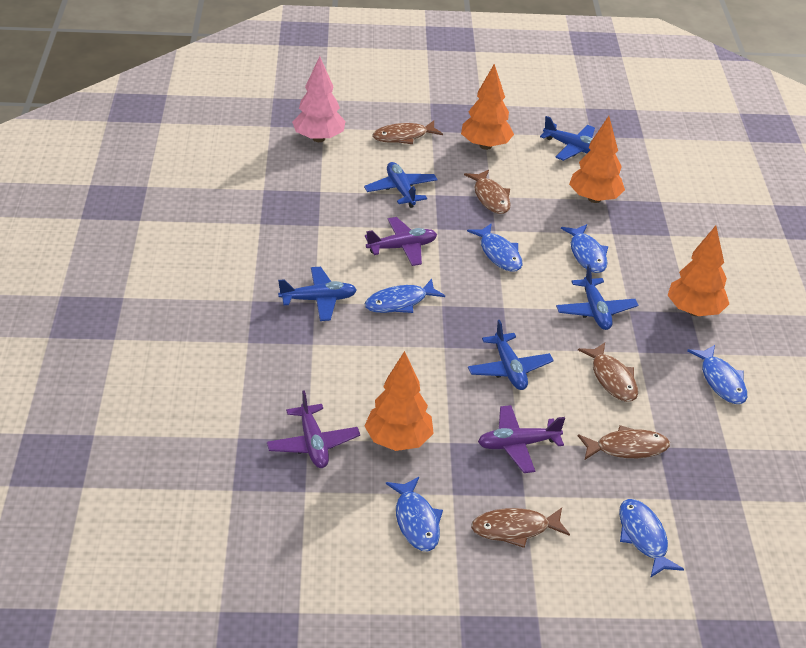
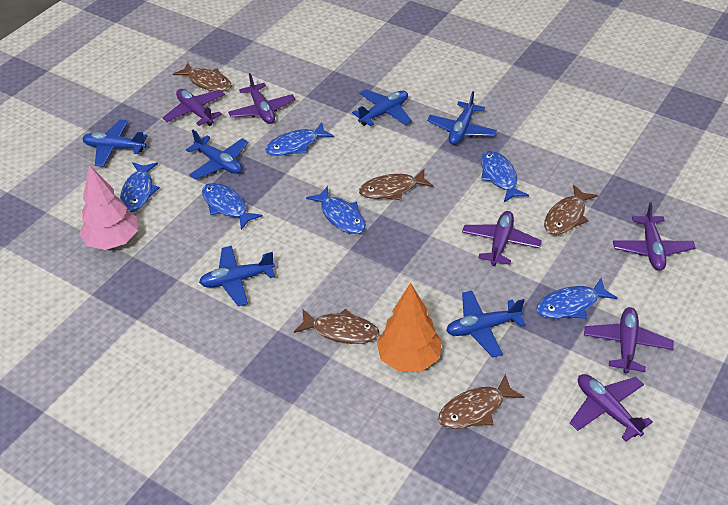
blue plane: [278,267,357,321] [364,162,438,208] [468,320,554,390] [540,116,595,161] [556,264,638,330] = 5 -> [82,120,147,167] [186,130,248,179] [199,246,275,306] [352,89,412,126] [427,91,497,145] [446,291,526,357] = 6
orange tree: [365,351,434,451] [461,64,514,150] [569,116,625,203] [667,226,729,316] = 4 -> [377,283,442,372] = 1
purple plane: [267,390,360,468] [365,217,437,266] [478,405,565,473] = 3 -> [162,89,225,126] [228,73,295,124] [462,211,542,266] [570,374,653,442] [584,307,673,373] [613,203,695,271] = 6

